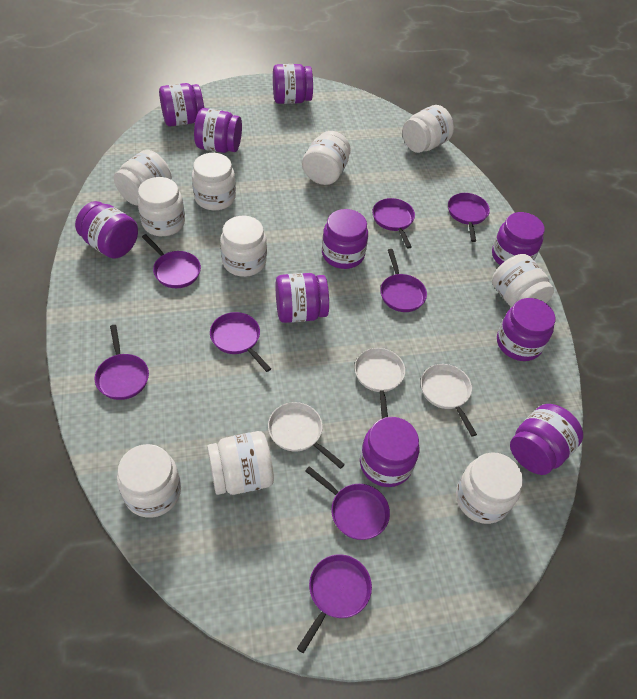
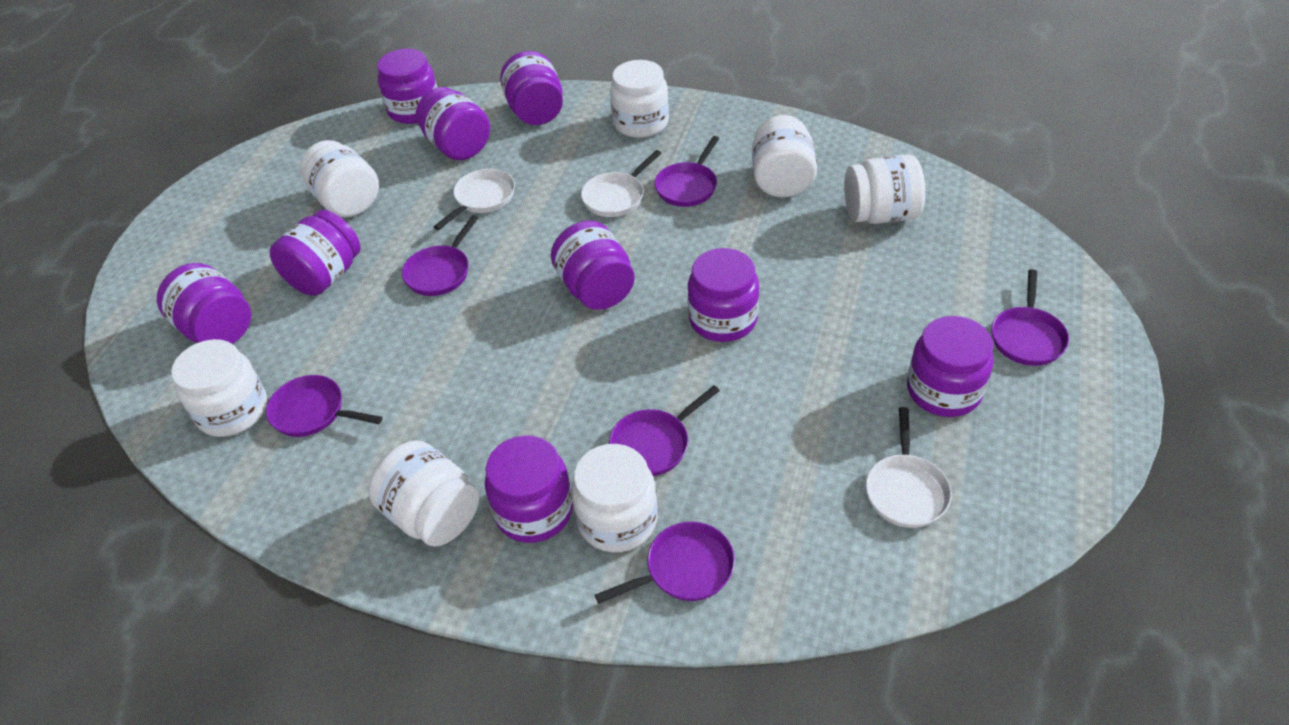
purple jar: [75,201,138,259] [159,83,204,127] [194,108,242,153] [273,64,313,104] [275,273,329,323] [322,209,368,269] [360,417,419,487] [492,212,545,265] [497,298,555,361] [510,404,583,475] = 10 -> [157,263,251,344] [270,210,361,296] [377,49,437,124] [416,87,490,160] [485,435,573,543] [500,51,563,125] [551,221,635,310] [688,248,759,342] [907,316,994,417] = 9
purple pan: [95,325,149,400] [142,234,201,288] [210,312,271,372] [297,554,372,653] [305,466,390,540] [372,198,415,249] [380,249,427,312] [448,193,490,242] = 8 -> [266,375,383,437] [402,215,478,296] [595,522,735,604] [609,385,720,476] [654,136,719,207] [991,269,1069,366] = 6
white jar: [114,150,172,205] [117,444,181,518] [137,177,185,236] [192,153,236,210] [207,431,274,495] [220,216,267,277] [302,131,351,185] [402,105,454,153] [456,452,523,524] [492,254,554,307] = 10 -> [171,339,267,437] [300,140,379,218] [368,440,479,547] [571,444,657,552] [610,60,669,138] [752,115,817,197] [844,154,925,224] = 7

